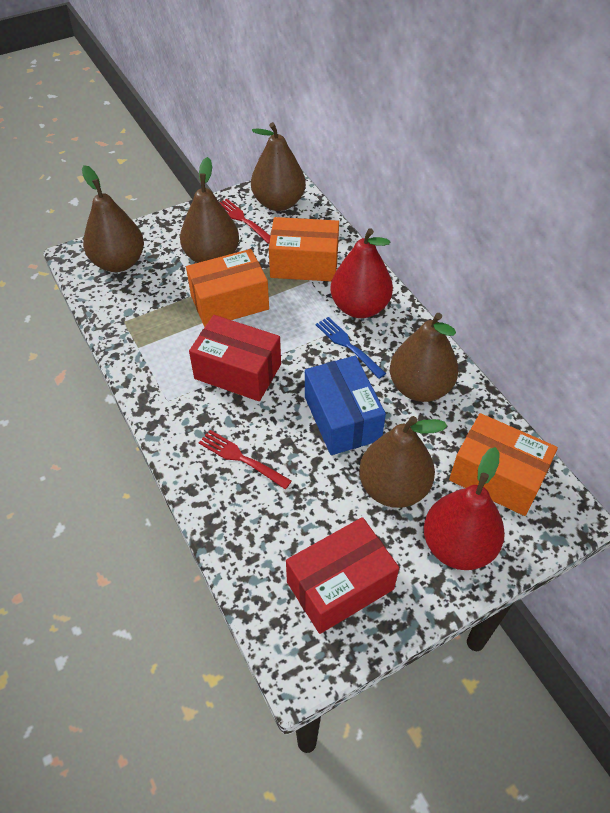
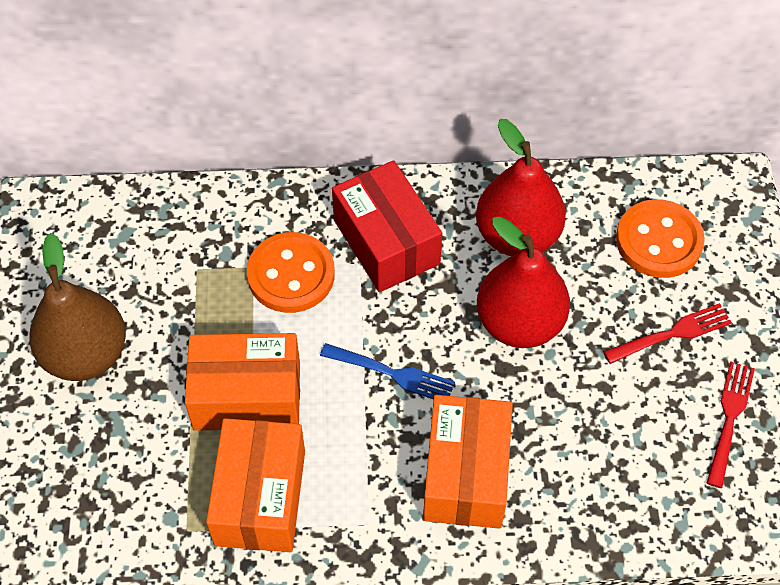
blue box: [305,356,386,455] = 1 -> none = 0
brown pear: [82,165,144,272] [180,157,239,263] [251,122,306,211] [359,416,447,508] [390,313,459,402] = 5 -> [29,233,126,381] = 1
orange button: none = 0 -> [247,232,335,313] [616,199,705,278] = 2
red box: [189,315,281,401] [286,517,399,634] = 2 -> [332,160,442,292] = 1

